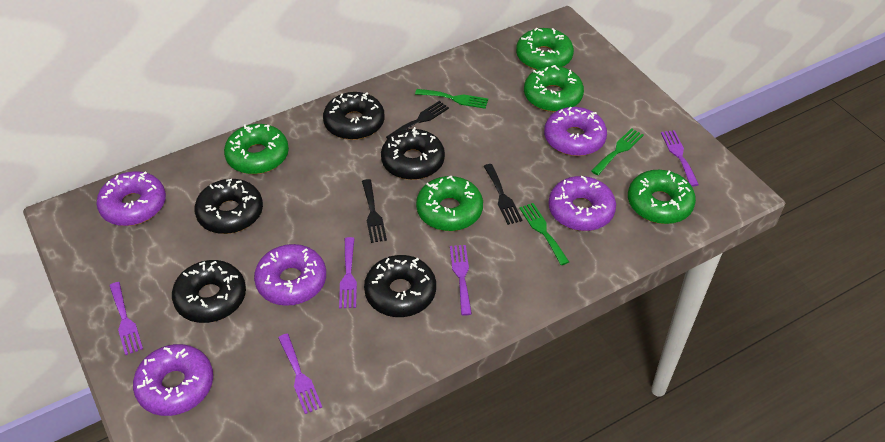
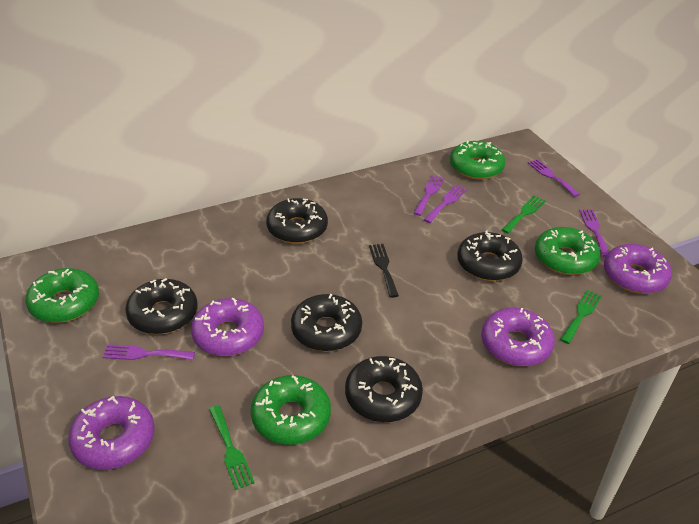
black fork: [362,179,387,243] [386,101,449,139] [484,164,522,225] = 3 -> [369,244,399,298] = 1
green donut: [224,124,289,174] [416,176,483,231] [516,28,574,70] [524,65,584,112] [628,170,696,224] = 5 -> [26,268,99,323] [251,375,331,445] [450,141,505,180] [535,227,600,275] = 4
purple donut: [96,171,166,226] [133,344,213,416] [254,244,326,306] [544,107,607,156] [549,176,616,231] = 5 -> [68,396,155,470] [191,298,264,356] [481,308,555,366] [604,244,672,294] = 4

